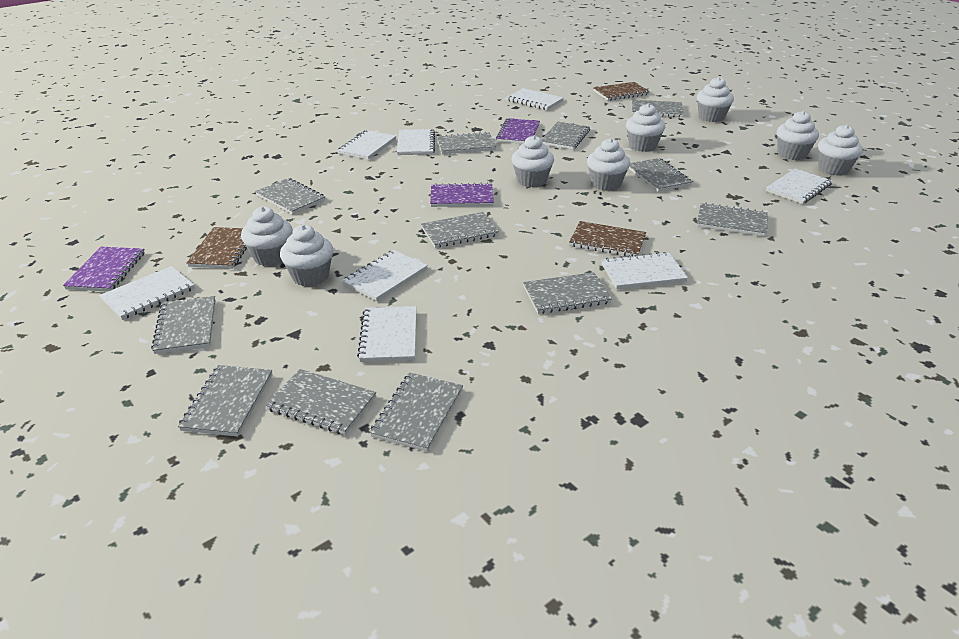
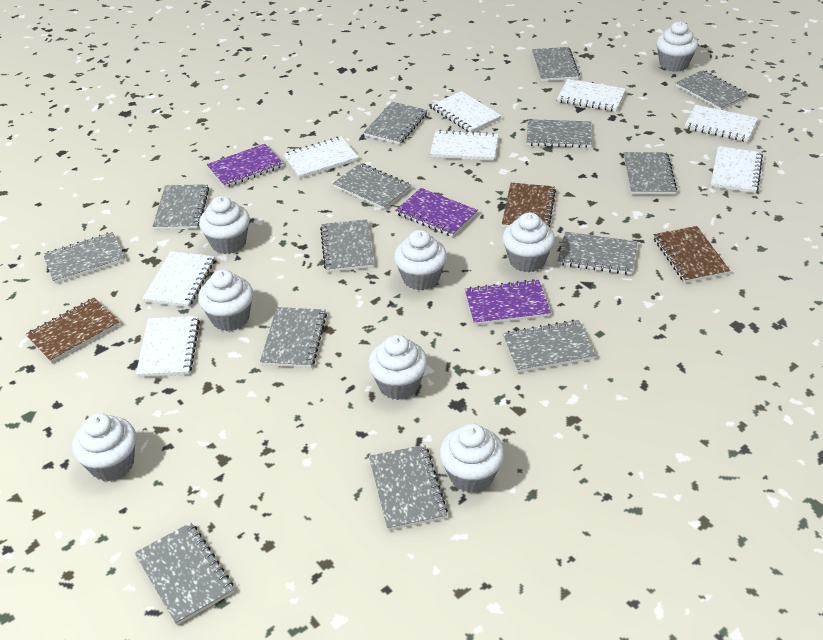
grey notebook: [151,296,216,354] [178,365,273,437] [255,178,325,214] [265,369,376,435] [370,372,463,452] [421,212,499,248] [437,132,496,154] [523,272,612,314] [541,122,590,150] [628,158,692,192] [632,100,684,117] [697,203,768,236] = 12 -> [43,232,125,283] [135,523,234,625] [152,184,209,230] [260,307,327,368] [320,219,374,272] [333,163,412,210] [363,102,427,145] [369,445,448,531] [503,320,596,373] [527,119,592,148] [532,47,580,81] [558,232,637,275] [624,152,677,195] [676,70,749,110] = 14

